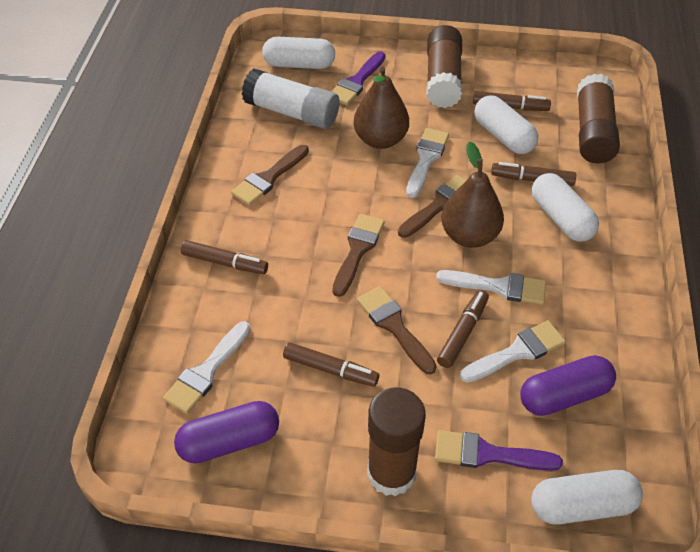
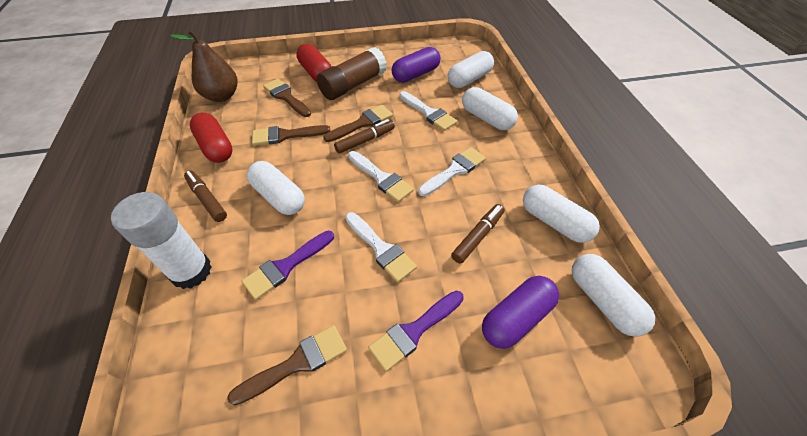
brown glue stick: [367,388,426,496] [426,25,462,108] [577,74,620,163] = 3 -> [317,47,387,100] = 1
brown marker: [181,240,268,274] [283,342,379,387] [437,290,489,368] [473,91,551,111] [491,162,576,186] = 5 -> [184,171,227,222] [334,119,395,154] [451,204,505,264] = 3
brown pear: [354,67,409,149] [441,141,504,248] = 2 -> [170,30,238,102] = 1
red capsule: none = 0 -> [190,113,233,163] [296,44,332,82] = 2
white capsule: [262,37,335,69] [475,95,538,154] [531,470,643,525] [532,173,599,242] = 4 -> [247,161,305,215] [448,51,494,88] [462,87,518,130] [523,185,600,243] [572,254,655,337] = 5

